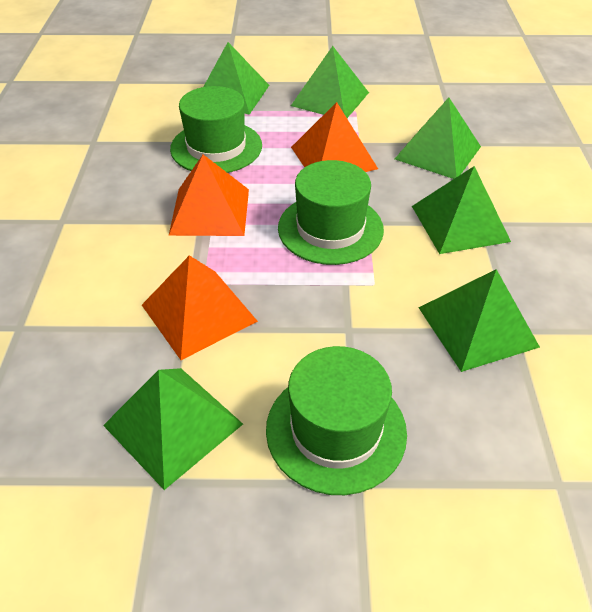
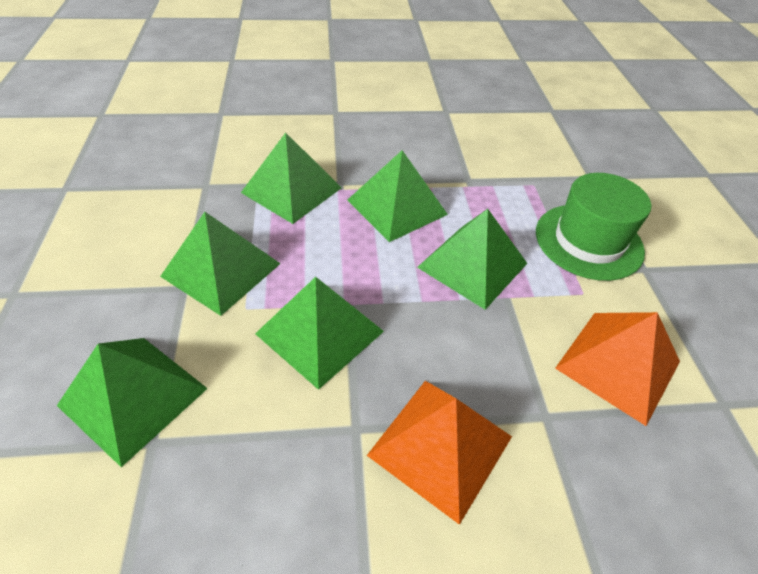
green hat: [170,86,262,173] [266,346,407,495] [278,160,384,265] = 3 -> [536,173,651,281] = 1
orange pyramid: [142,255,258,360] [169,155,249,236] [291,102,378,172] = 3 -> [367,381,512,525] [555,312,680,426] = 2

